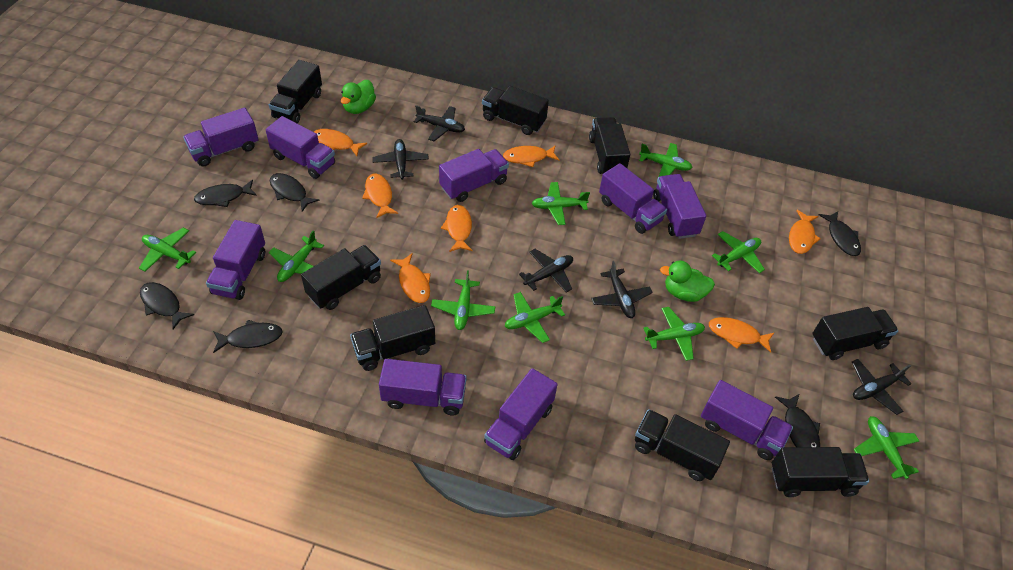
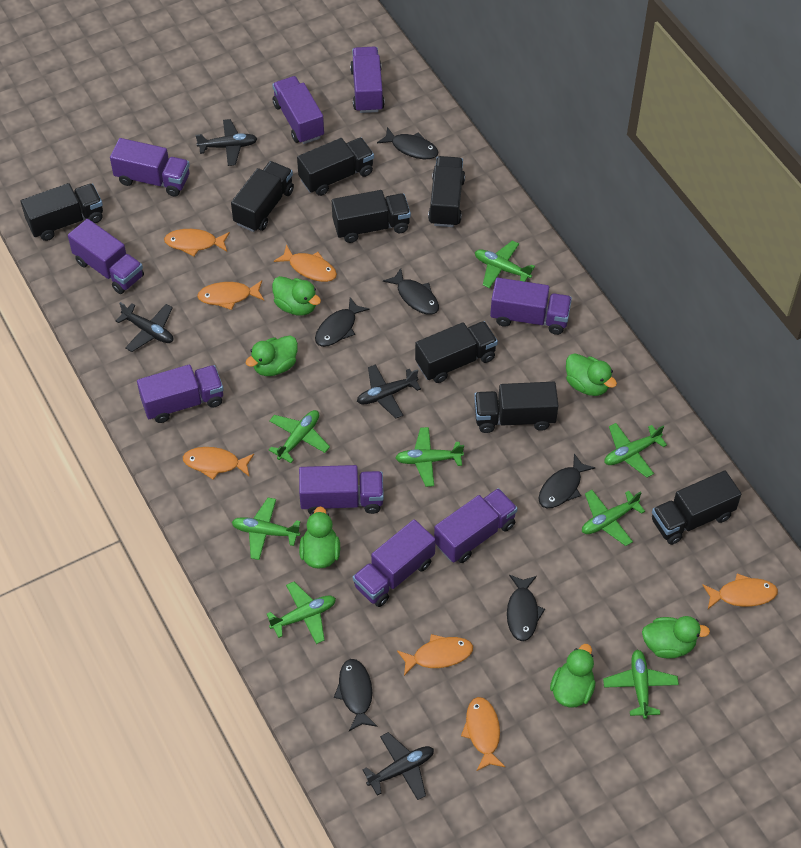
black plane: [372,139,429,180] [414,105,465,141] [519,249,573,293] [591,261,653,318] [852,359,912,415] = 5 -> [116,302,173,352] [195,119,257,166] [357,364,421,418] [363,732,434,800] = 4
green duck: [341,80,376,114] [660,261,715,302] = 2 -> [245,336,298,376] [272,276,321,315] [299,506,340,569] [550,644,595,708] [566,353,617,396] [642,616,710,659] = 6
green plane: [139,228,196,272] [269,230,324,282] [431,270,496,330] [505,292,565,343] [532,182,590,225] [639,143,693,177] [644,307,705,361] [712,231,765,273] [854,416,919,479] = 9 -> [232,498,301,560] [267,582,336,644] [269,410,330,463] [395,427,464,487] [475,241,535,288] [582,490,645,546] [603,650,679,719] [604,423,667,478] = 8

